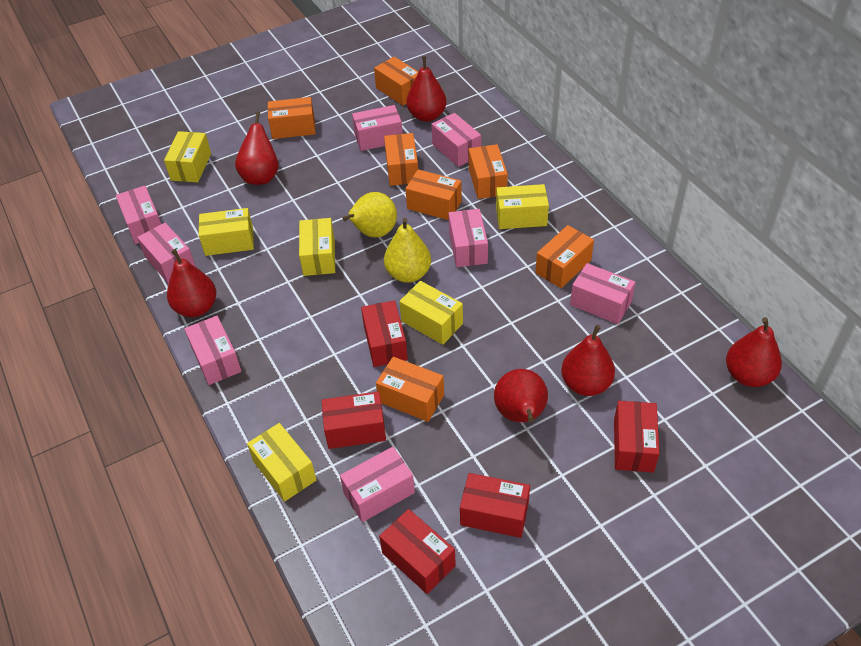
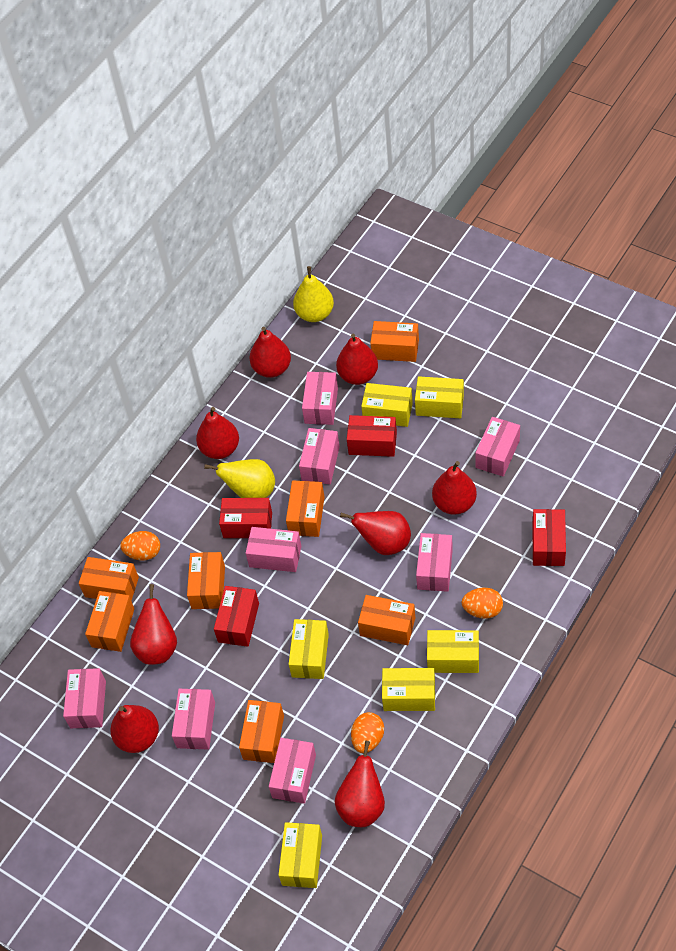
orange egg: none = 0 -> [120,531,160,560] [351,712,384,753] [462,588,503,619] = 3
red box: [322,391,386,449] [361,300,408,367] [379,509,456,594] [460,473,530,538] [614,401,660,473] = 5 -> [214,586,259,647] [219,498,272,538] [347,415,397,457] [532,509,566,566] = 4
red pear: [167,249,216,317] [235,111,279,185] [406,56,447,122] [494,369,548,422] [561,325,615,396] [726,317,782,387] = 6 -> [110,705,159,753] [130,584,177,665] [196,407,239,459] [249,327,291,378] [335,741,385,827] [336,334,378,385] [340,511,411,555] [432,461,477,515] = 8

